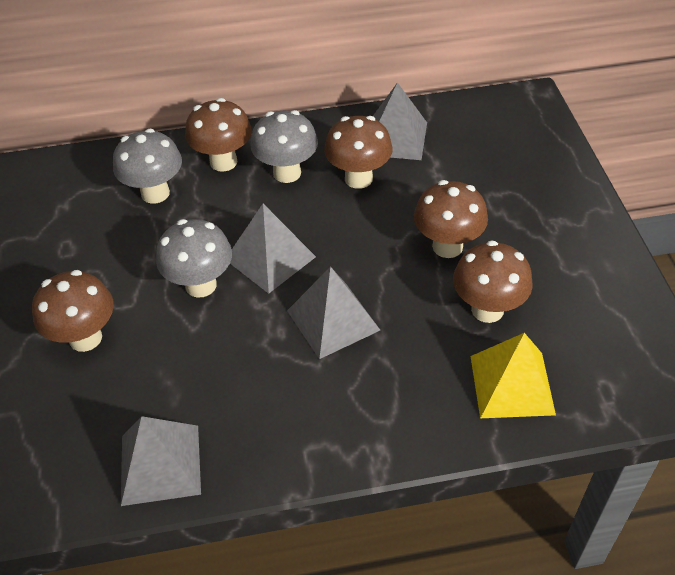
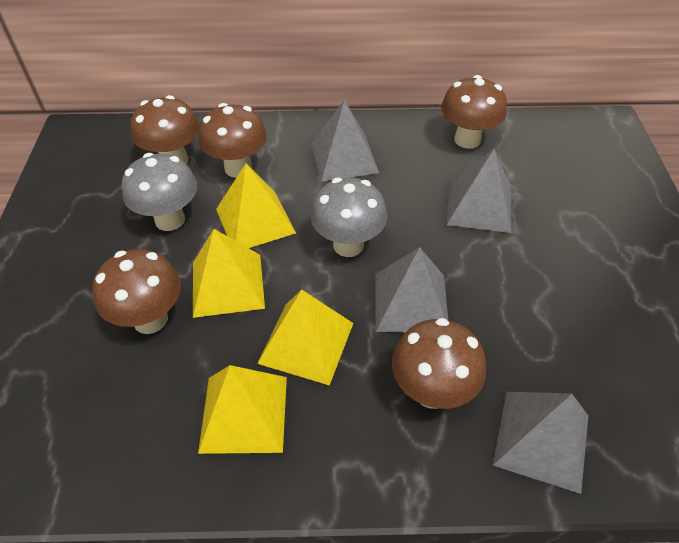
grey mushroom: [113,129,182,204] [156,219,232,298] [250,110,318,183] = 3 -> [122,153,197,231] [311,177,387,257] = 2
yellow pyramid: [470,333,556,418] = 1 -> [193,229,265,318] [198,365,287,454] [216,163,296,248] [257,290,353,386] = 4

